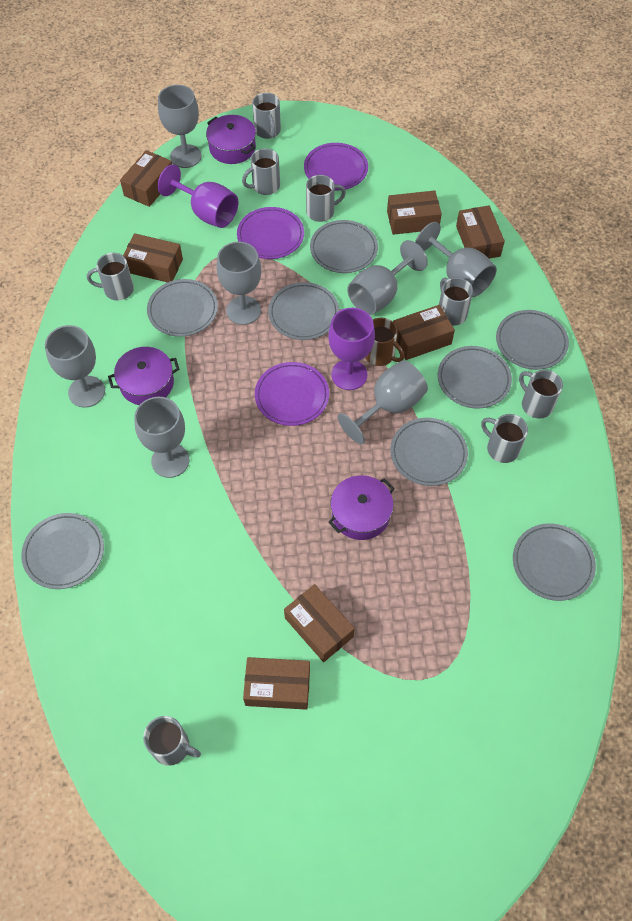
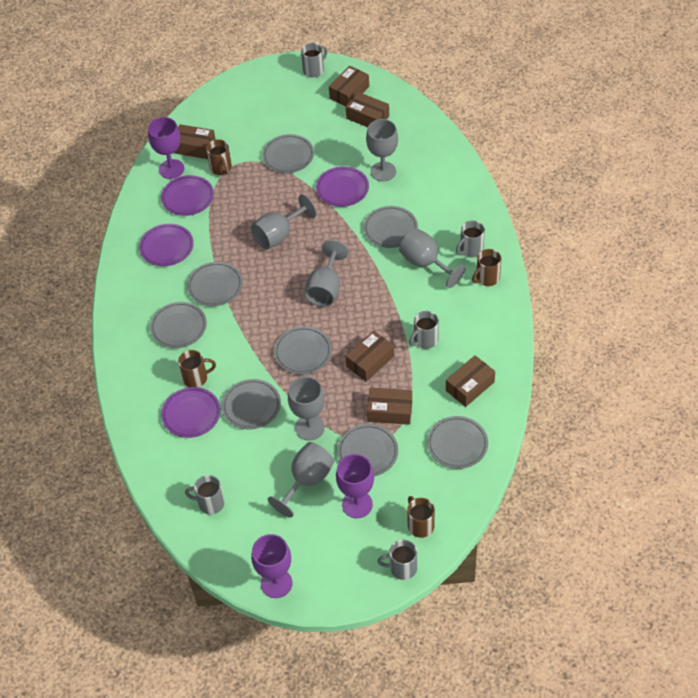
brown box: [120,150,172,207] [123,233,183,282] [243,657,310,710] [284,584,355,662] [387,190,442,235] [393,305,455,360] [456,205,505,259] = 7 -> [174,124,216,159] [329,66,369,106] [346,92,389,127] [346,331,394,382] [367,388,412,425] [446,355,495,407] = 6
brown mug: [365,318,404,366] = 1 -> [178,350,216,387] [206,139,232,175] [407,496,435,538] [472,249,501,286] = 4
grey goblet: [45,325,105,408] [134,397,190,478] [158,85,202,168] [216,242,261,325] [337,360,428,445] [347,240,428,315] [415,222,497,297] = 7 -> [251,194,317,249] [268,442,334,517] [288,376,325,441] [305,240,348,307] [366,119,398,181] [399,228,466,288] = 6
grey mug: [87,253,134,301] [143,716,201,766] [242,148,280,195] [252,93,281,139] [306,175,346,222] [439,277,473,326] [481,414,528,463] [519,370,563,419] = 8 -> [185,475,225,515] [301,43,327,77] [377,540,417,580] [409,311,439,349] [456,220,485,257] = 5
purple goblet: [158,164,239,228] [328,308,375,390] = 2 -> [148,117,184,179] [251,534,293,598] [336,454,374,518] = 3
purple plate: [237,207,304,259] [255,362,329,426] [304,143,368,190] = 3 -> [139,224,194,266] [161,175,214,216] [161,387,221,438] [316,166,369,207] = 4
purple pot: [108,347,180,405] [206,115,256,164] [328,475,395,540] = 3 -> none = 0

